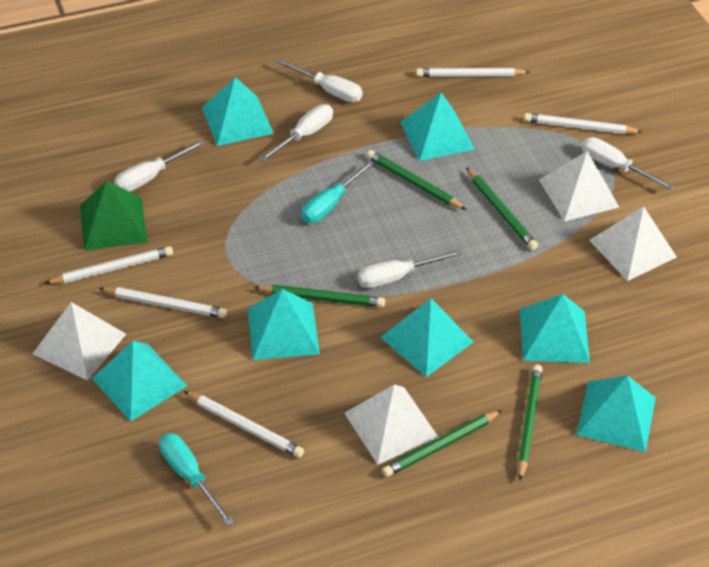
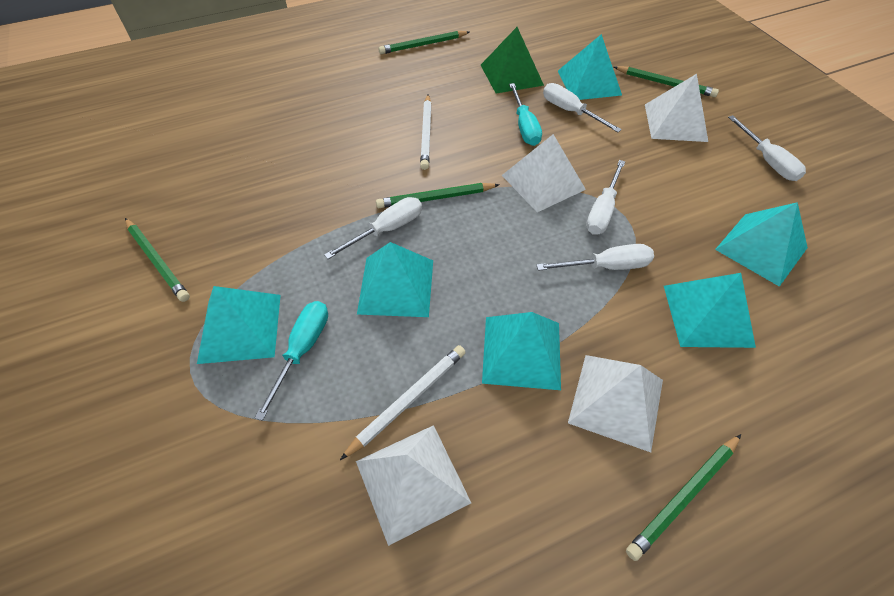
turquoise pyramid: [92,341,187,422] [202,77,274,146] [248,289,320,360] [380,298,473,377] [400,93,475,161] [520,294,590,363] [576,376,656,452] = 7 -> [197,286,281,364] [357,242,433,317] [482,312,561,390] [558,34,622,100] [664,273,756,348] [715,202,808,287] = 6
white pencil: [44,246,173,284] [98,287,227,318] [183,391,304,458] [416,68,530,77] [524,113,643,134] = 5 -> [340,345,466,460] [420,95,432,170] = 2

